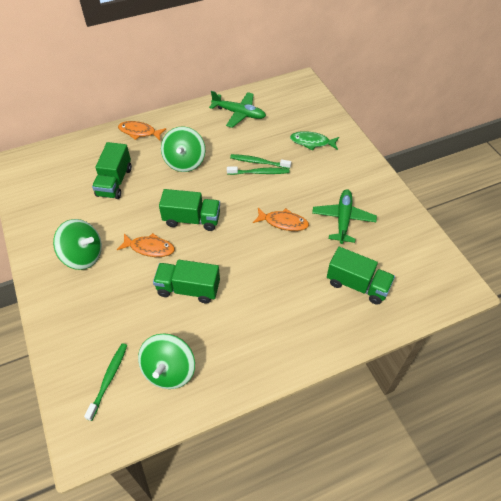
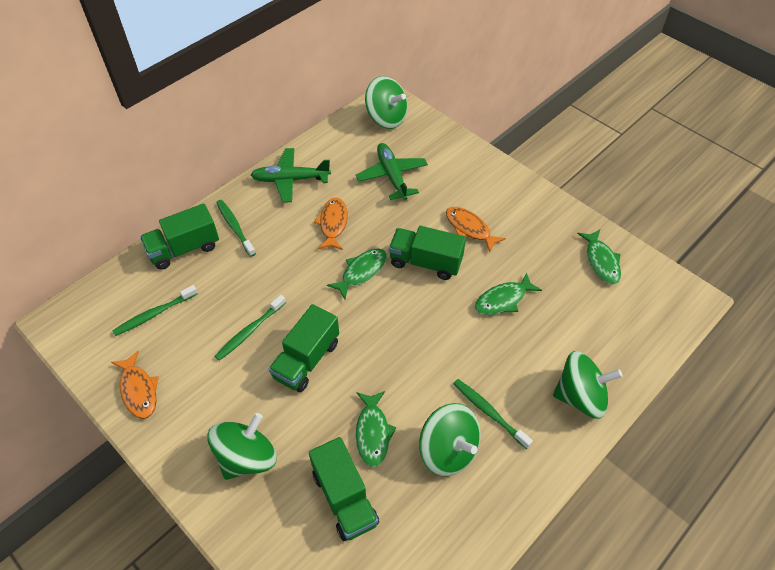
green fish: [290,131,339,151] = 1 -> [327,249,387,299] [356,391,396,467] [475,272,542,315] [577,230,621,284] = 4
green spinning top: [53,219,102,270] [138,334,195,389] [161,126,205,172] = 3 -> [207,413,277,480] [365,76,408,129] [419,403,481,476] [553,351,622,419] = 4
green toothbrush: [84,343,127,421] [227,166,290,175] [230,154,291,169] = 3 -> [113,285,198,336] [215,295,286,361] [216,200,256,257] [453,379,533,449] = 4

